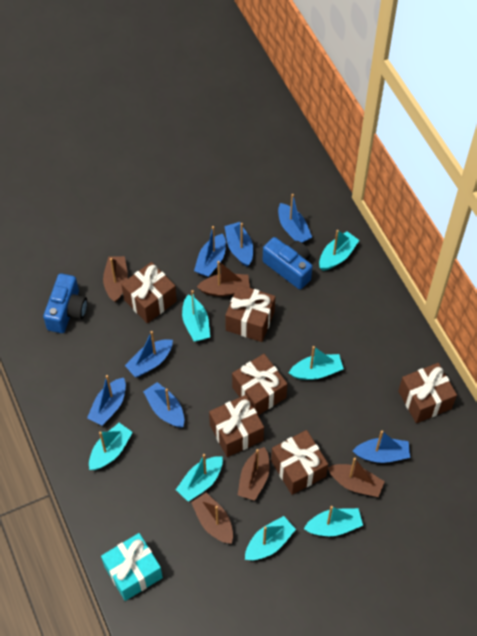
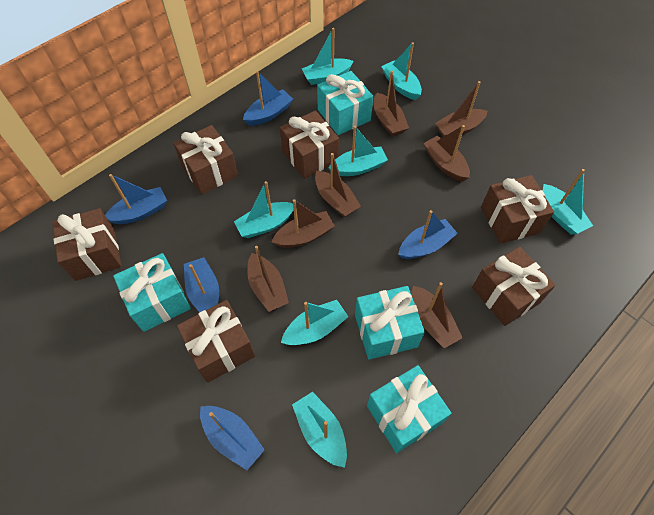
blue boat: [87,375,126,426] [125,331,173,377] [143,382,184,428] [194,226,226,277] [224,222,253,267] [278,194,312,243] [353,431,410,463] = 7 -> [105,174,167,224] [184,257,219,312] [200,406,265,470] [243,71,293,126] [398,210,458,259] = 5
blue camera: [43,273,87,333] [263,237,313,289] = 2 -> none = 0
brown boat: [103,256,128,303] [191,493,233,544] [197,261,250,296] [238,447,270,501] [328,458,385,497] = 5 -> [248,246,289,312] [272,199,335,248] [315,153,361,217] [374,71,409,137] [411,282,463,348] [423,125,470,182] [435,81,488,137] = 7
turquoise gift: [101,533,163,601] = 1 -> [113,253,191,332] [317,71,373,135] [355,286,425,360] [367,365,452,453] = 4

